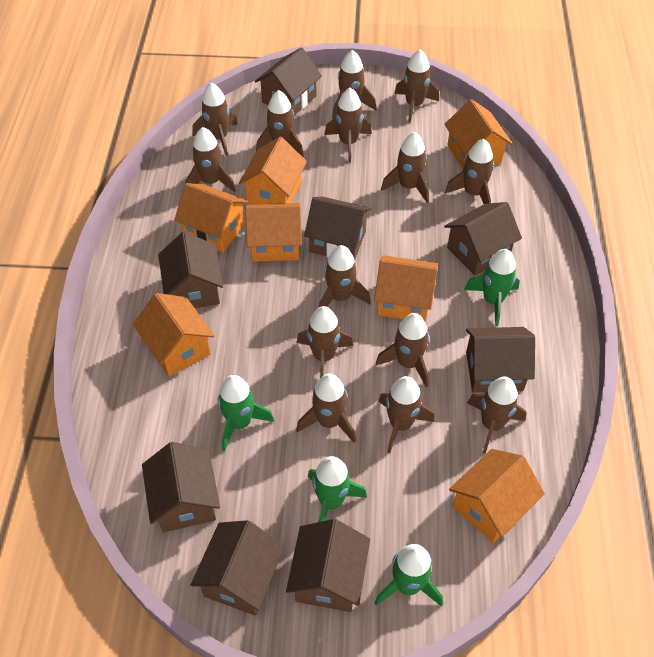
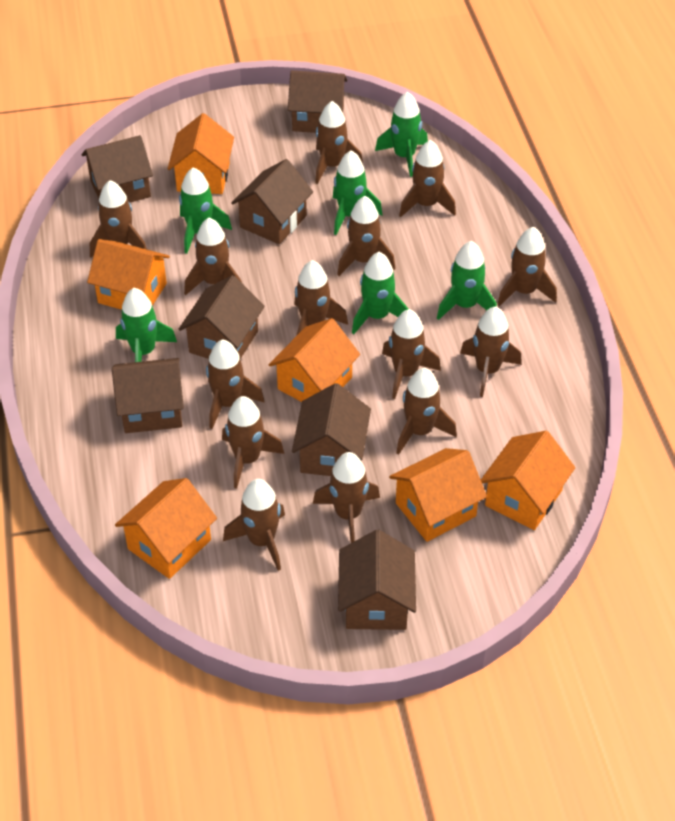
brown house: [142,442,220,532] [158,232,223,308] [191,520,285,615] [255,47,322,115] [286,519,370,612] [304,196,372,260] [444,202,522,275] [466,327,535,392] = 8 -> [82,135,153,202] [112,358,184,433] [179,275,265,359] [231,159,313,244] [288,70,347,133] [292,383,371,476] [338,530,416,630] = 7
green rocket: [218,375,274,451] [308,456,367,522] [375,544,443,607] [464,249,520,326] = 4 -> [116,288,177,362] [179,167,232,254] [333,150,383,235] [352,252,409,334] [375,92,428,177] [437,241,497,320] = 6
orange house: [133,293,215,377] [174,183,248,253] [239,137,307,204] [245,203,302,262] [374,255,438,322] [444,99,512,170] [449,449,545,543] = 7 -> [87,239,170,310] [115,478,217,579] [168,113,234,194] [269,318,360,402] [389,448,487,542] [481,431,575,530] = 6

